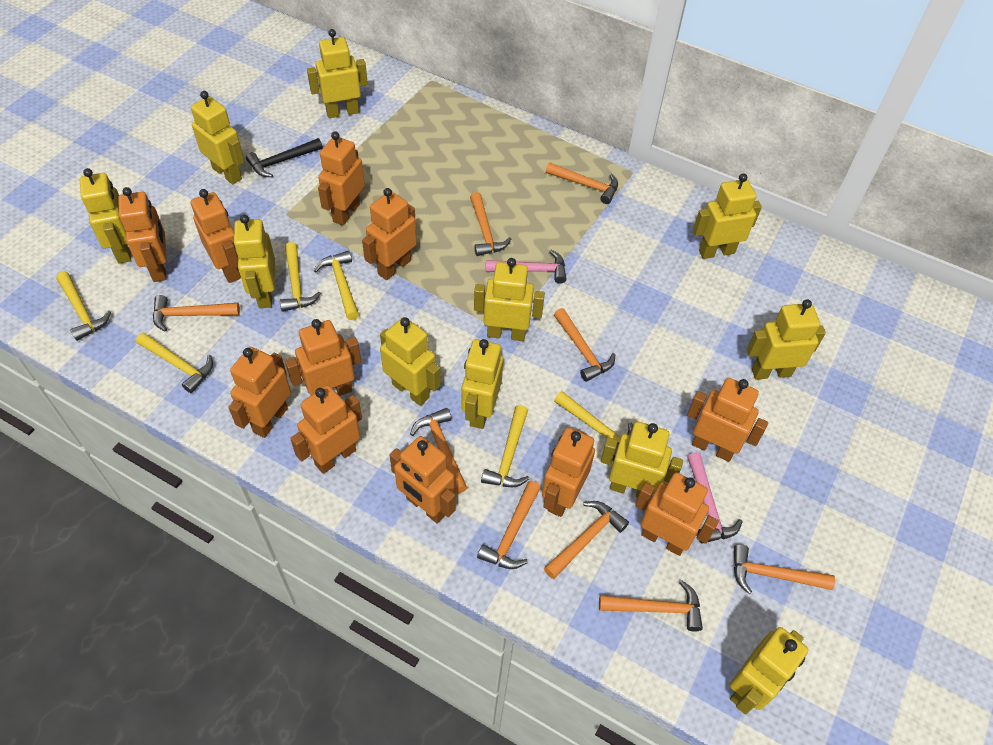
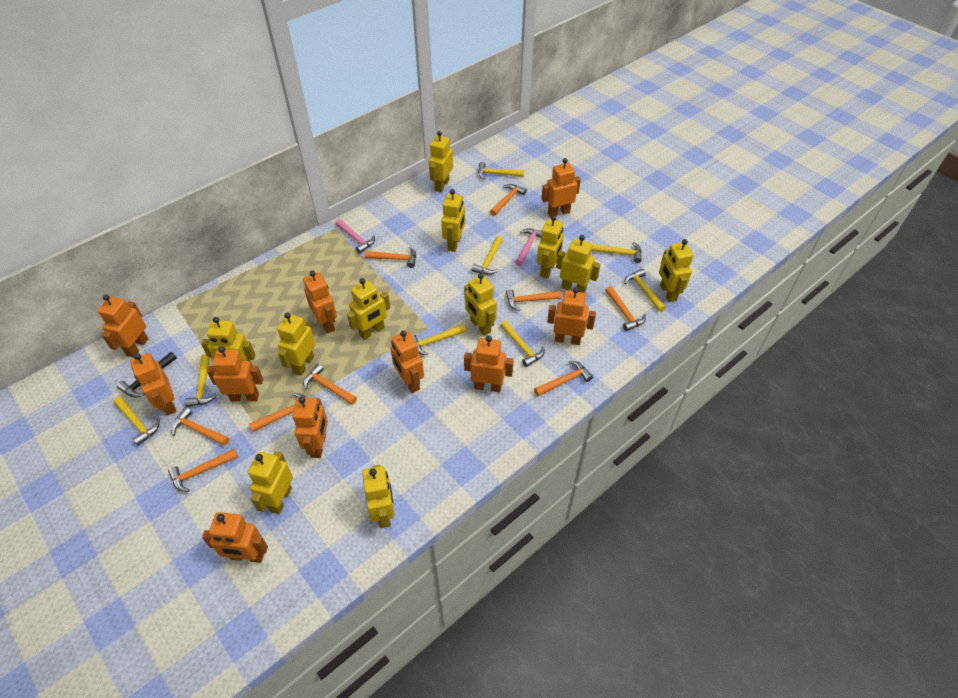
orange robot: [118,187,167,282] [191,189,241,283] [228,347,291,438] [285,319,361,396] [290,385,362,474] [318,131,365,226] [362,188,417,280] [390,436,455,523] [542,427,595,517] [635,472,719,556] [687,378,768,462] = 11 -> [98,295,149,358] [130,353,176,416] [202,512,268,563] [207,346,263,401] [292,397,328,458] [303,271,337,334] [390,330,424,393] [464,336,514,392] [541,158,581,217] [547,287,596,345] = 10
yellow hammer: [56,272,111,341] [136,332,213,393] [280,242,321,312] [314,250,359,320] [481,405,529,487] [554,391,633,461] = 6 -> [113,397,160,446] [185,354,217,407] [412,324,466,355] [472,236,503,275] [478,162,524,179] [500,321,544,367] [592,242,642,263] [624,269,666,312] = 8

